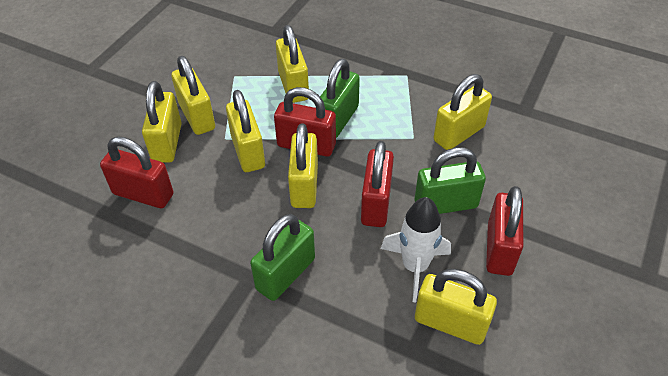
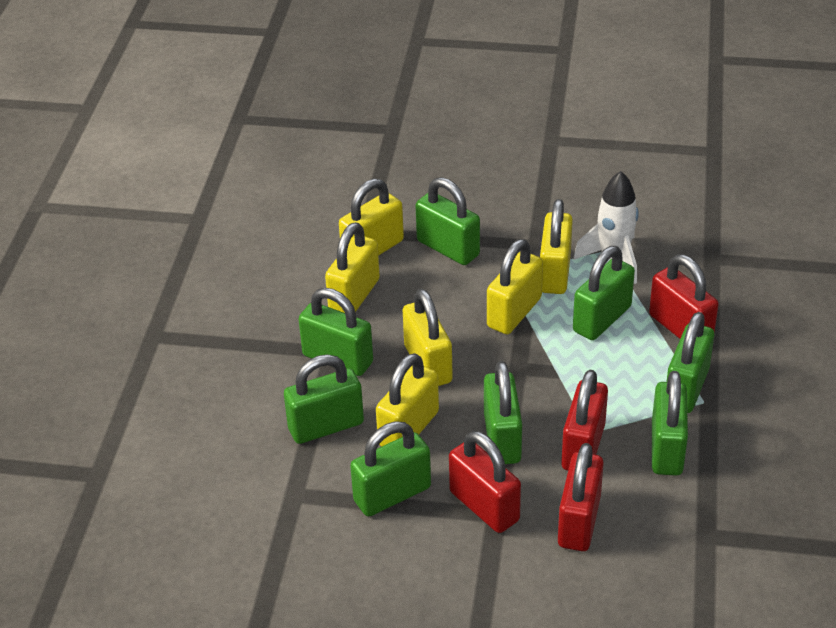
green padlock: [250,214,315,301] [320,59,360,138] [415,147,486,214] = 3 -> [284,354,364,444] [299,288,373,376] [350,421,431,517] [415,177,480,265] [484,361,522,464] [573,246,635,340] [652,371,688,476] [667,312,714,413] = 8
yellow padlock: [142,81,182,163] [171,56,215,135] [226,90,265,172] [276,25,309,103] [288,123,318,208] [415,269,497,345] [433,74,492,150] = 7 -> [325,222,380,313] [339,178,404,256] [376,353,439,447] [403,289,453,386] [487,239,543,334] [540,199,573,294] = 6

